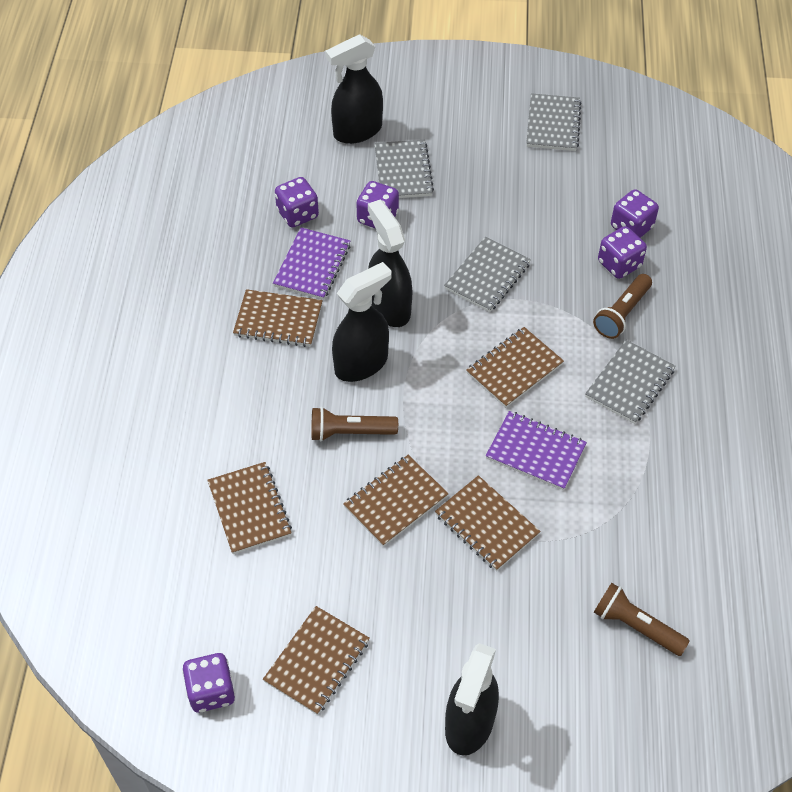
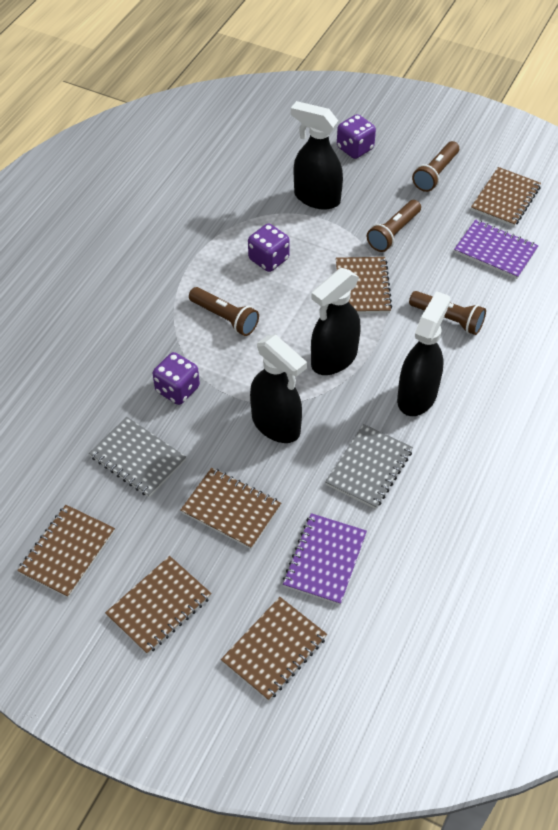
brown flashlight: [311,407,398,441] [593,274,652,339] [594,583,690,656] = 3 -> [189,287,259,336] [367,200,421,252] [409,291,486,335] [412,141,459,192] = 4
grey notebook: [374,140,434,198] [444,236,531,312] [526,93,582,151] [585,340,676,424] = 4 -> [89,417,186,497] [325,424,413,509] = 2
purple dice: [182,653,235,712] [275,177,319,228] [356,181,399,229] [598,226,647,279] [611,189,659,238] = 5 -> [153,352,200,405] [248,224,290,272] [337,114,376,159] = 3

